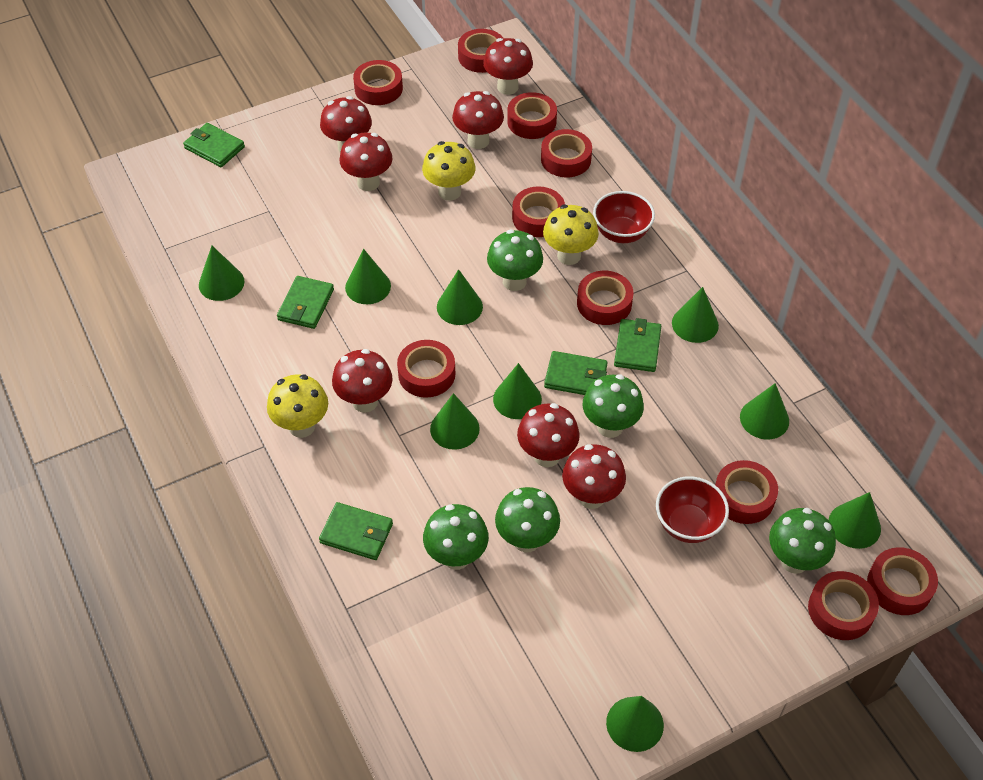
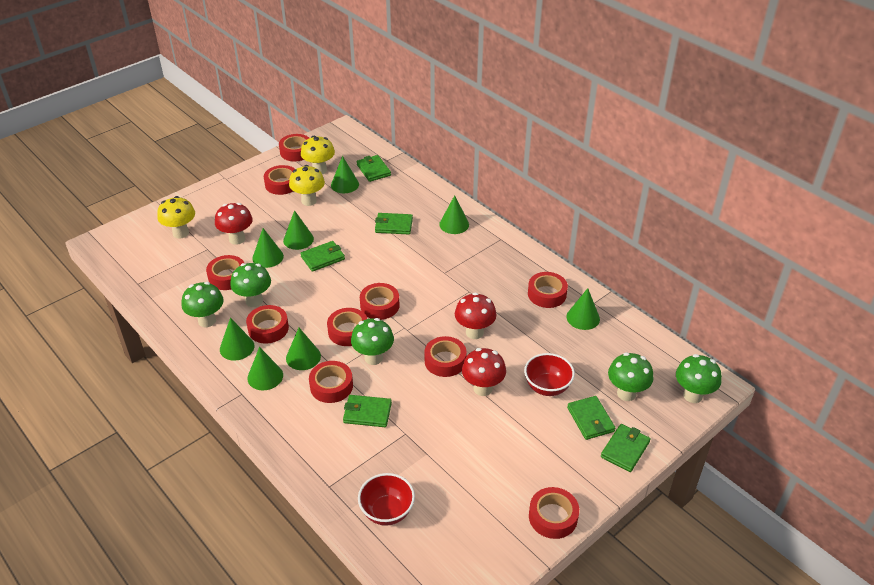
green cone: [199,246,244,301] [345,249,391,304] [430,393,480,450] [437,269,483,325] [493,363,542,419] [606,696,664,752] [672,287,719,343] [740,383,789,440] [829,492,881,549] = 9 -> [220,318,254,360] [247,347,283,390] [252,228,284,268] [283,210,314,250] [286,328,321,370] [331,156,359,193] [439,195,469,234] [566,288,600,330] = 8
green wallet: [183,123,245,167] [277,276,334,329] [319,502,393,560] [544,351,608,395] [614,318,661,372] = 5 -> [300,241,345,272] [343,395,392,427] [356,155,391,182] [375,213,413,235] [567,396,615,440] [601,424,651,472] = 6
red mushroom: [320,96,372,152] [332,349,392,413] [339,132,393,191] [452,91,504,149] [483,38,533,95] [517,403,580,467] [562,444,626,509] = 7 -> [215,203,253,245] [455,293,496,339] [462,348,506,396] = 3

